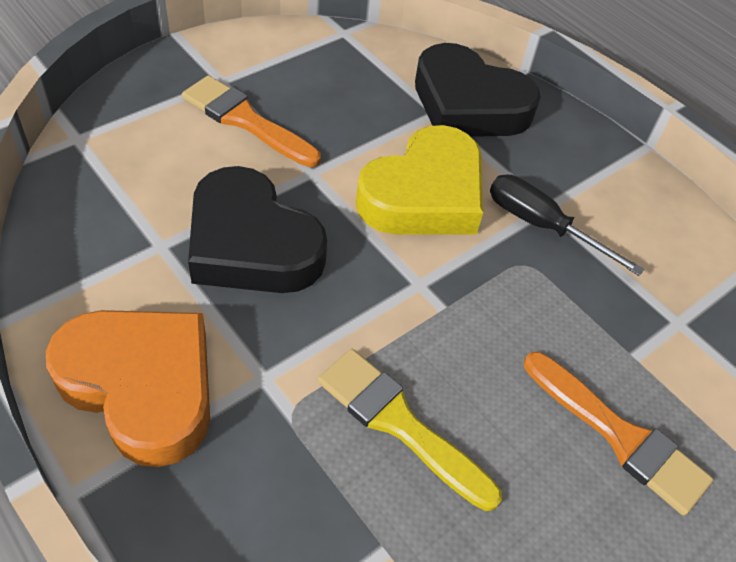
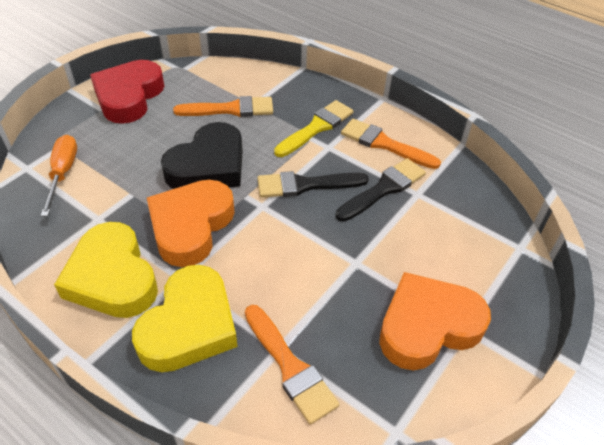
black brush: none = 0 -> [257,171,369,198] [336,158,426,222] = 2
black heart: [188,166,327,293] [415,43,541,137] = 2 -> [161,122,243,189] = 1
black screwdriver: [490,174,644,276] = 1 -> none = 0
orange brush: [182,75,321,167] [524,352,713,516] = 2 -> [173,96,273,117] [245,305,340,425] [341,119,441,169] = 3
orange heart: [46,310,210,467] = 1 -> [147,180,235,267] [379,272,491,370] = 2
orange screwdriver: none = 0 -> [41,135,77,216] = 1
red heart: none = 0 -> [90,60,164,124] = 1
yellow heart: [356,125,483,234] = 1 -> [54,222,158,318] [132,265,238,372] = 2

